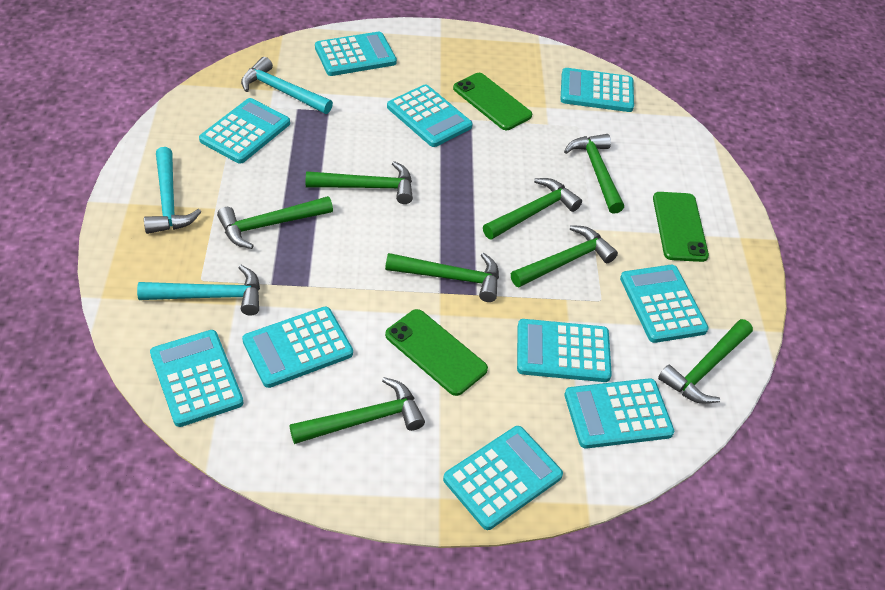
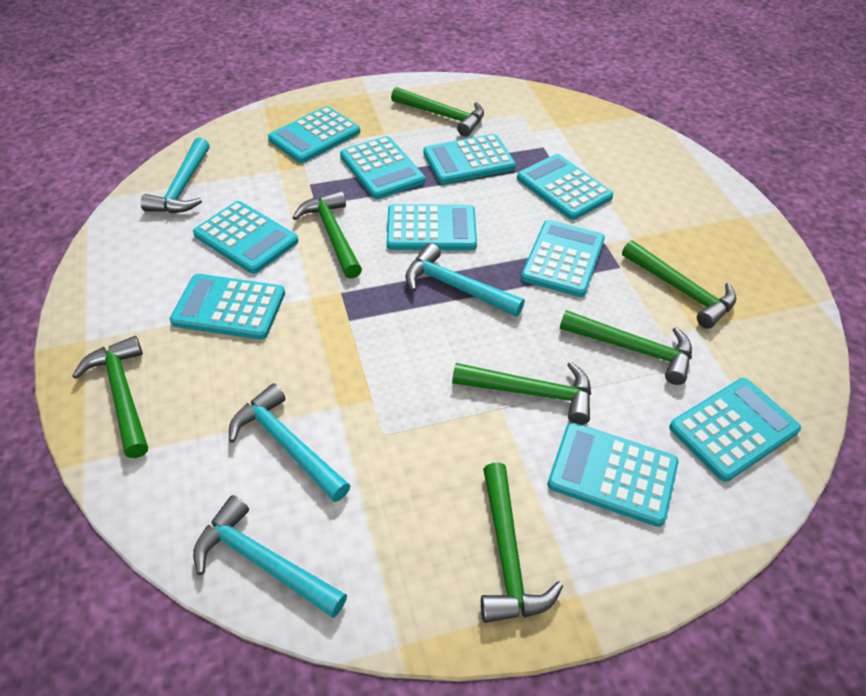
green hammer: [217,196,333,249] [290,377,425,444] [306,161,413,204] [385,252,499,302] [483,178,582,240] [511,225,618,287] [564,134,624,214] [658,319,753,404] = 8 -> [72,336,148,458] [292,190,362,278] [391,87,484,137] [452,362,591,425] [481,462,563,623] [560,310,692,385] [622,240,736,329] = 7
green phone: [385,309,488,396] [453,73,532,130] [653,192,709,262] = 3 -> none = 0
turquoise hammer: [137,265,260,316] [144,147,201,234] [241,57,333,114] = 3 -> [141,138,210,213] [193,495,347,618] [229,383,351,502] [405,243,525,317] = 4

